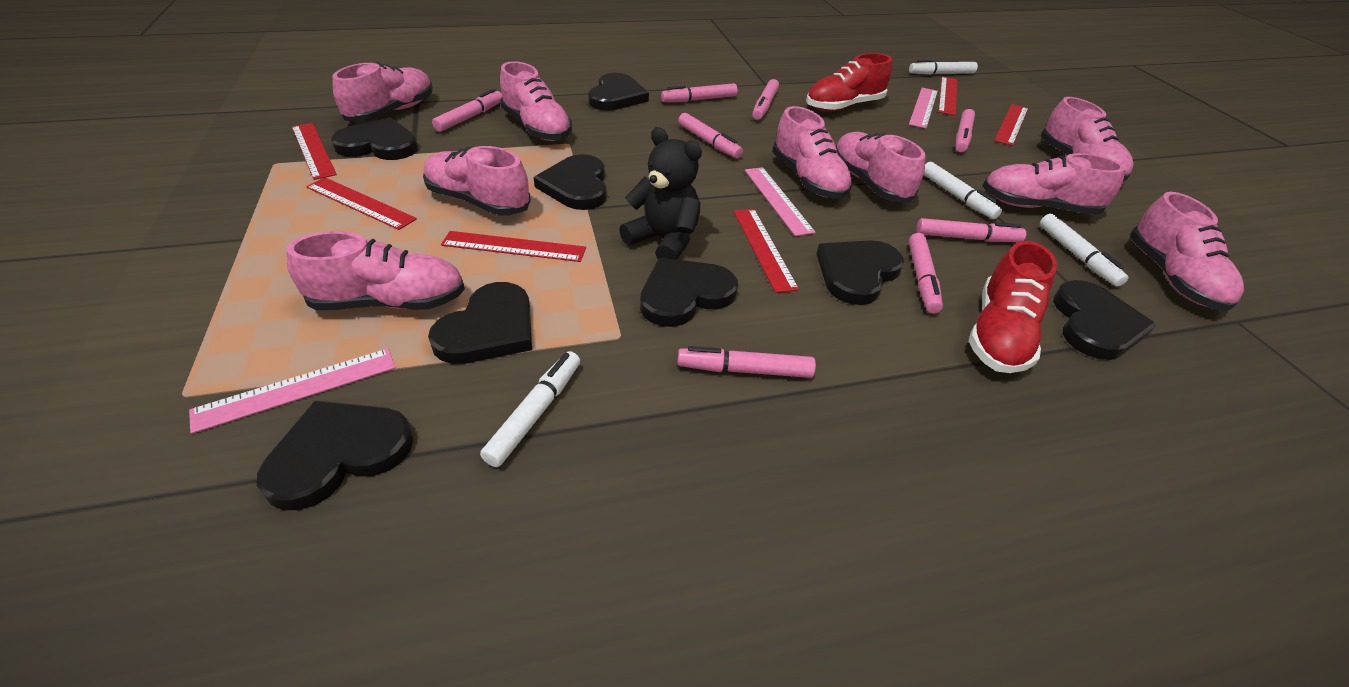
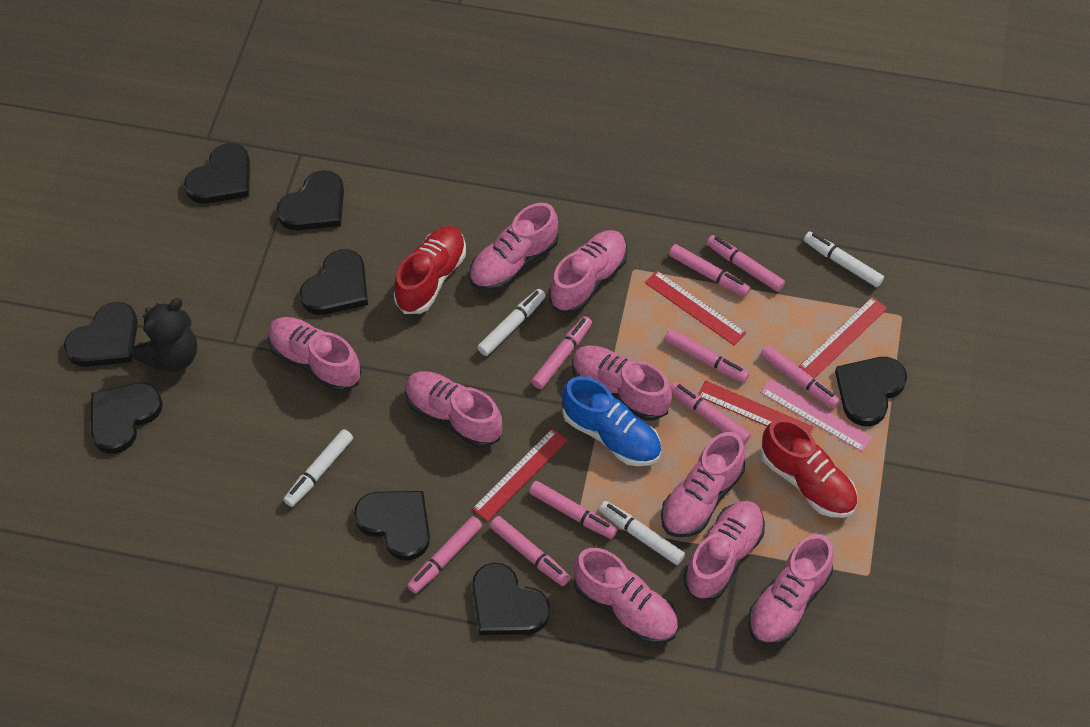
blue shoe: none = 0 -> [562,376,661,466] = 1
pink marker: [432,89,502,132] [661,83,737,102] [677,346,816,378] [678,113,743,158] [752,79,779,120] [909,233,943,313] [916,218,1026,242] [956,109,975,152] = 8 -> [407,516,482,594] [490,516,570,586] [529,481,617,539] [531,316,592,389] [664,329,749,383] [669,244,750,297] [671,382,751,444] [707,235,785,292] [760,345,840,409] = 9
pink ruler: [189,348,396,434] [745,167,815,236] [909,88,938,128] = 3 -> [760,378,873,452] = 1
red ruler: [292,123,337,180] [306,177,417,230] [441,231,586,262] [734,209,799,293] [938,76,957,115] [994,104,1028,146] = 6 -> [472,428,568,522] [645,270,746,346] [698,380,814,434] [799,297,887,378] = 4

